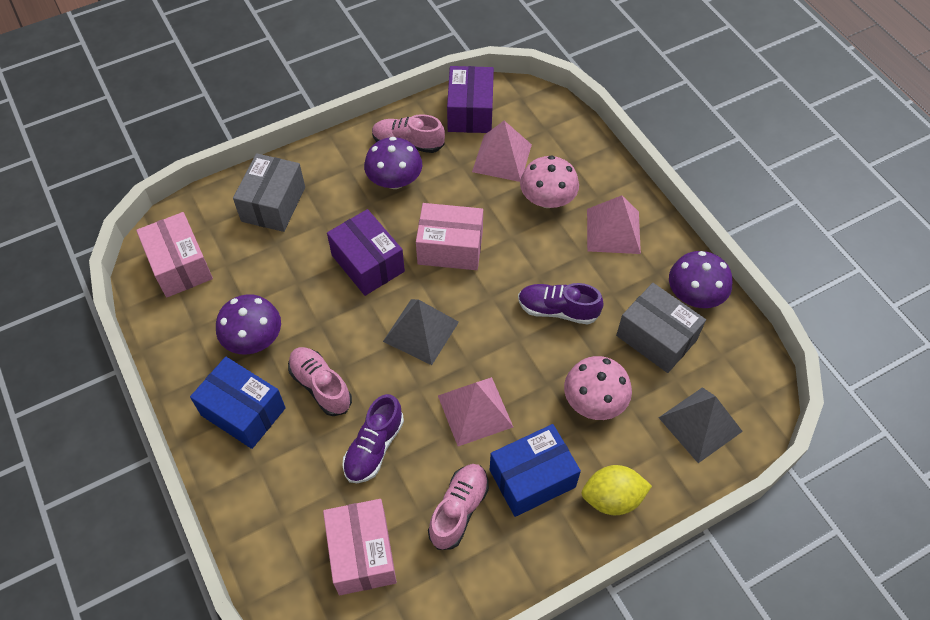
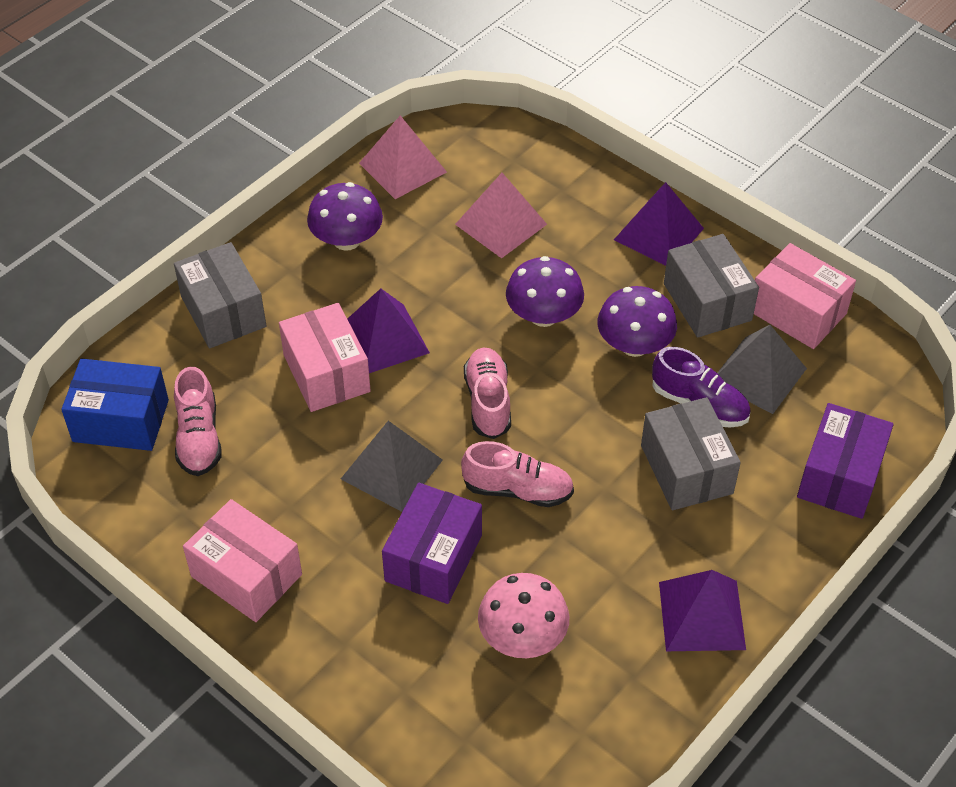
blue box: [190,357,286,449] [490,424,581,517] = 2 -> [61,359,169,451] = 1
grey box: [233,153,305,232] [616,283,706,373] = 2 -> [174,242,266,348] [641,397,741,510] [664,234,759,338] = 3
pink mushroom: [520,155,579,208] [564,356,632,420] = 2 -> [478,573,569,658] = 1
pink pyramid: [438,377,513,446] [472,121,532,182] [587,196,641,254] = 3 -> [359,115,447,199] [455,173,547,258] = 2
purple pyramid: none = 0 -> [347,288,430,373] [614,182,704,266] [659,570,746,651] = 3
purple shoe: [343,394,404,483] [518,283,604,324] = 2 -> [652,347,751,428] = 1
yellow lemon: [582,465,652,515] = 1 -> none = 0

